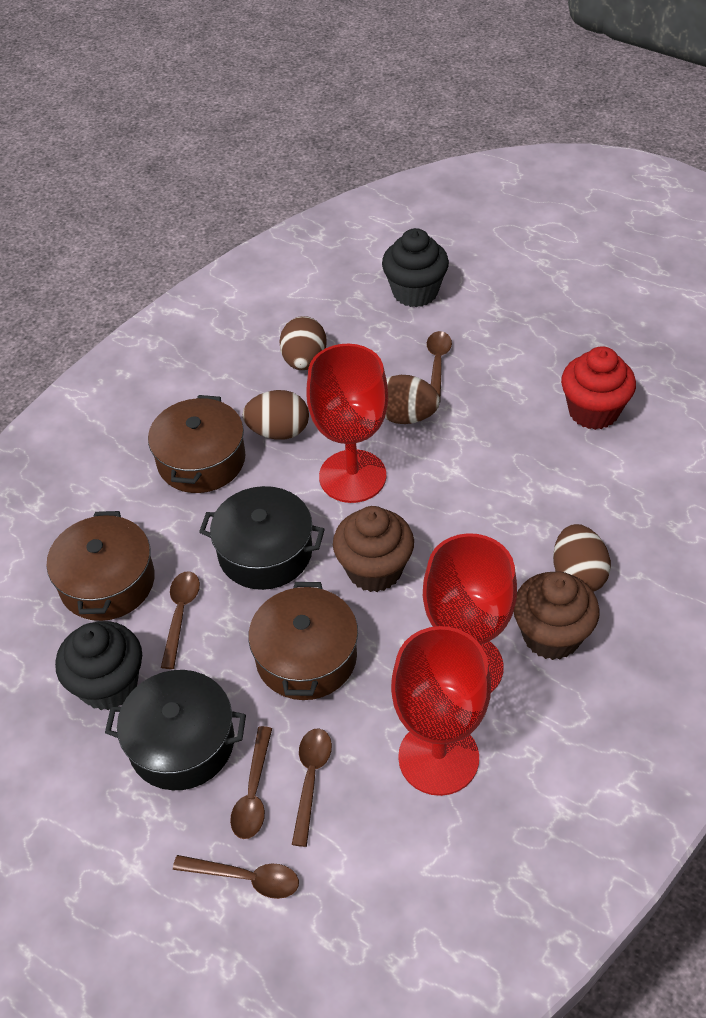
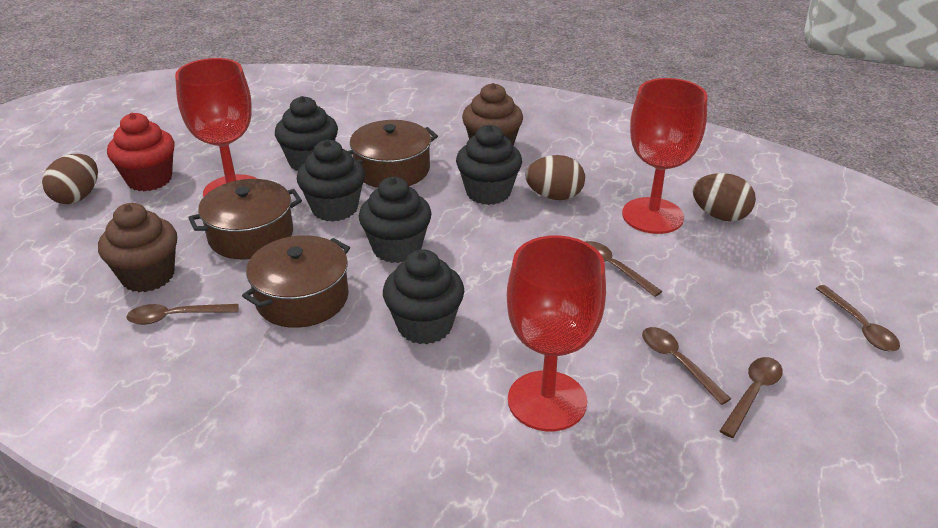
black cupcake: [55,621,142,710] [382,228,449,307] = 2 -> [275,96,338,171] [297,140,365,222] [359,177,432,263] [383,249,464,345] [456,125,522,205] = 5
black pot: [105,670,246,790] [199,486,325,590] = 2 -> none = 0
brown egg: [242,390,309,440] [279,316,327,370] [385,375,440,424] [553,524,611,592] = 4 -> [42,154,98,204] [525,155,585,200] [693,173,756,221] = 3

